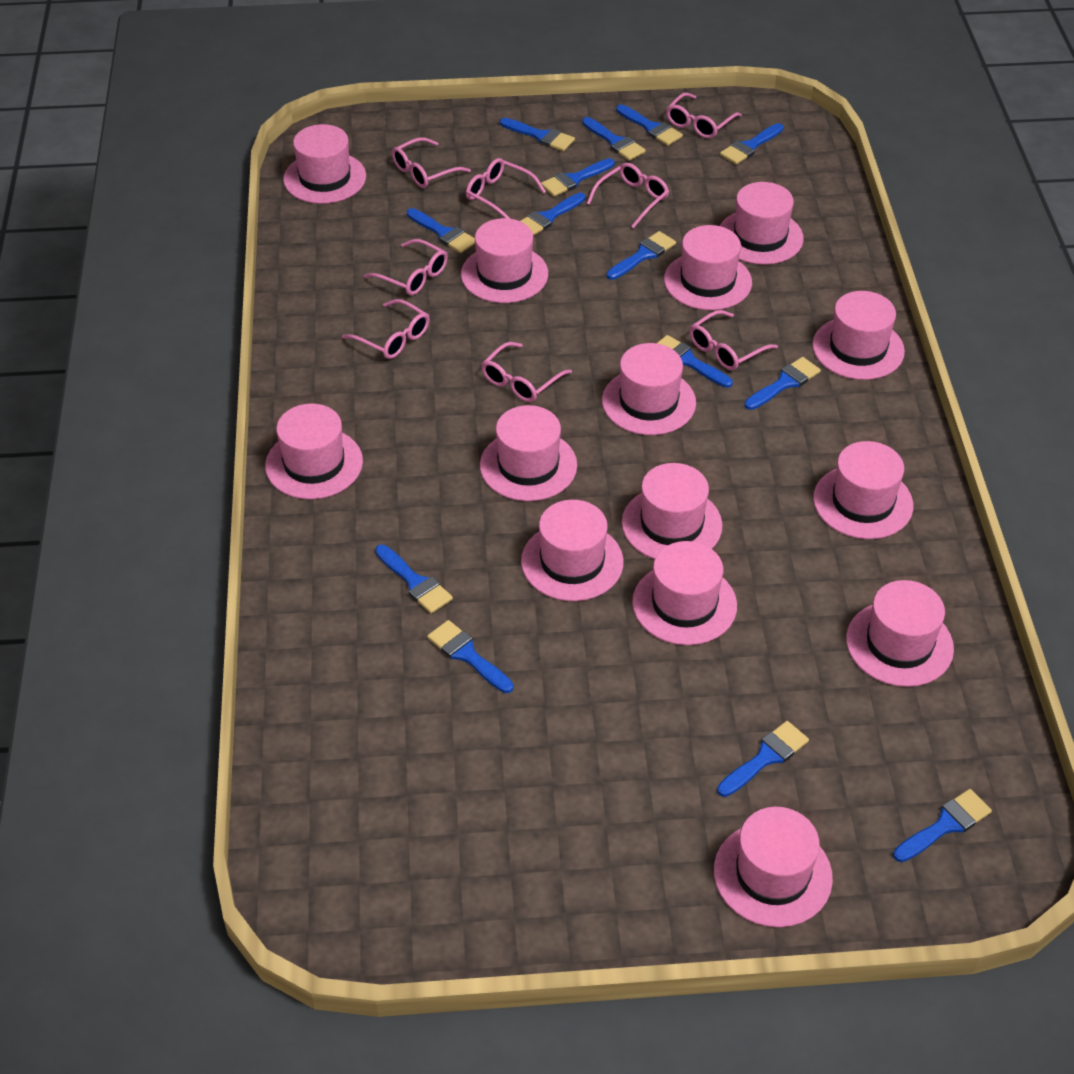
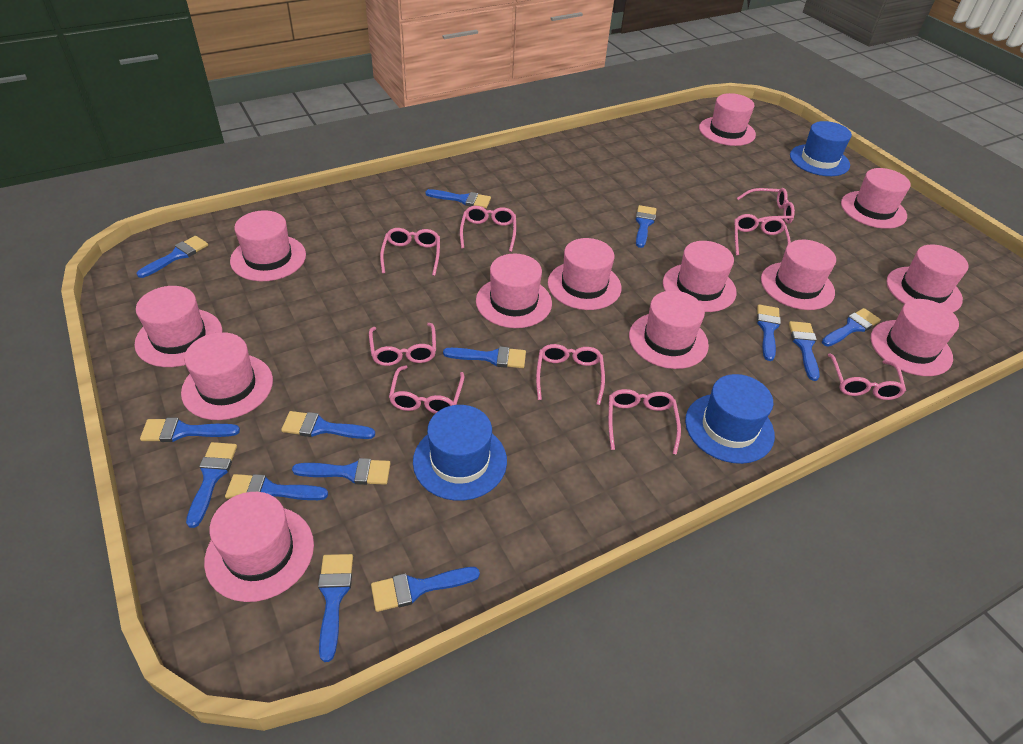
blue hat: none = 0 -> [413,405,507,501] [685,374,775,464] [790,121,852,176] = 3
pink glasses: [342,299,429,359] [364,239,448,295] [392,137,471,188] [466,158,546,219] [481,342,572,402] [586,163,669,228] [666,92,742,139] [689,310,778,370] = 8 -> [369,323,436,366] [380,228,440,276] [389,365,464,414] [460,206,516,252] [536,344,605,405] [608,389,681,455] [734,214,791,256] [737,188,795,224] [828,353,906,400] = 9
pink hat: [265,403,363,499] [283,124,366,204] [461,218,548,303] [480,405,577,501] [521,500,624,601] [602,343,696,435] [622,463,722,559] [632,541,737,645] [664,225,752,310] [714,807,833,927] [720,182,804,265] [812,291,905,380] [813,441,913,539] [846,580,954,687] = 14 -> [134,286,222,367] [181,332,273,420] [204,492,314,602] [230,210,306,281] [476,254,552,328] [548,238,621,310] [629,291,709,369] [663,241,737,312] [699,93,756,146] [761,240,836,310] [841,168,911,229] [871,299,959,376] [886,244,968,312] = 13

